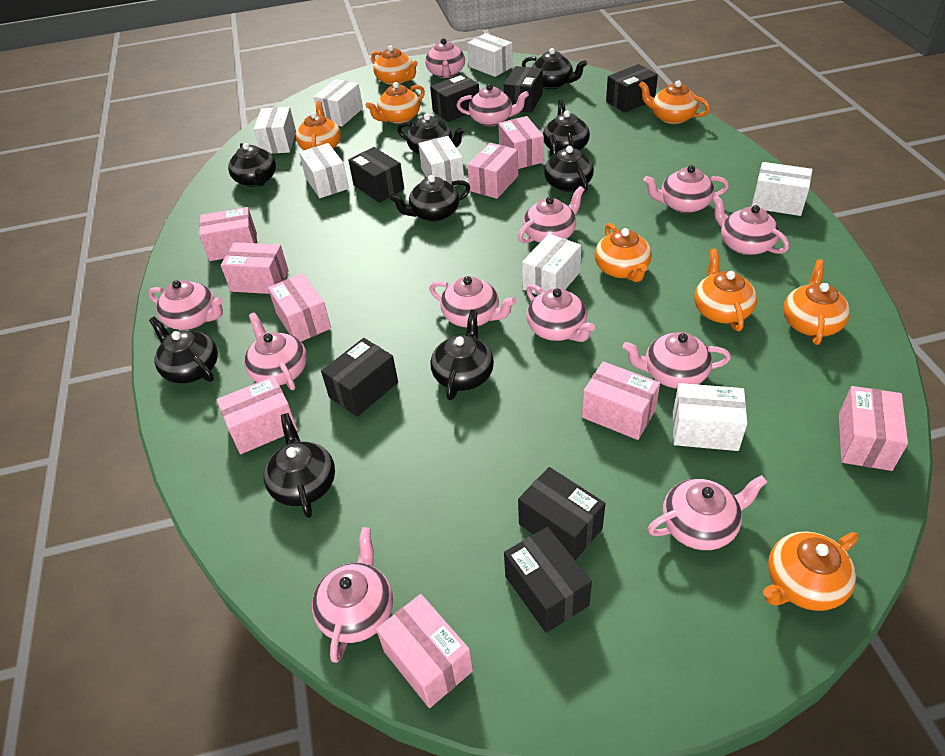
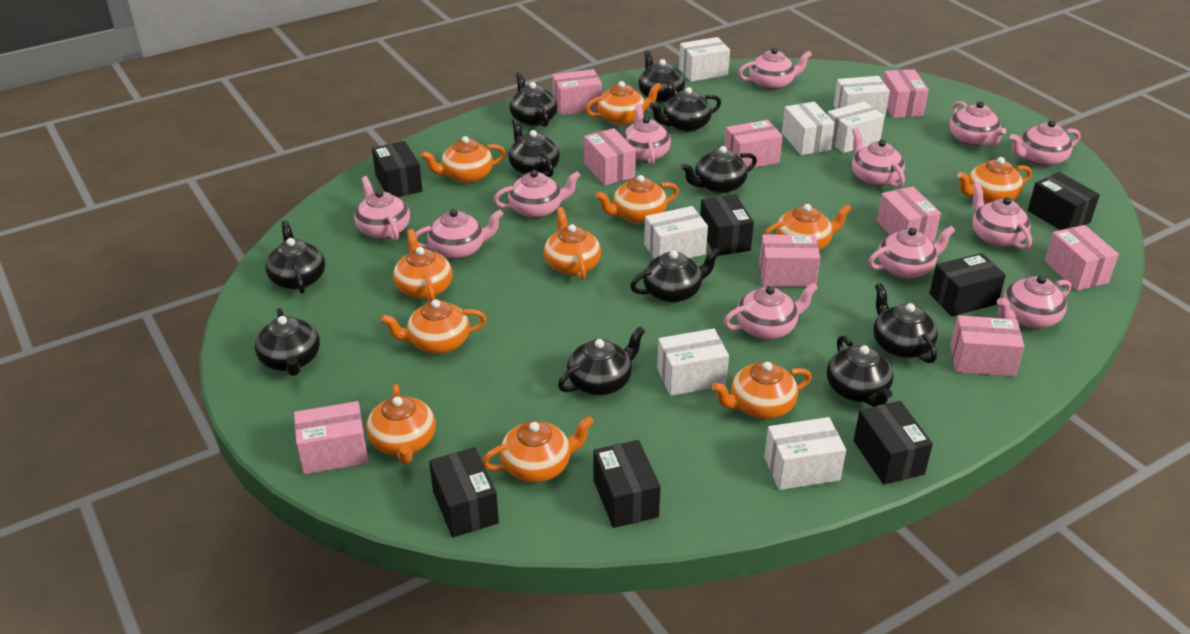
black teapot: [149,317,218,383] [228,143,276,187] [264,413,335,518] [390,175,471,222] [397,114,465,155] [430,310,494,400] [522,48,587,89] [543,99,590,151] [544,134,594,193] = 9 -> [255,308,320,376] [265,221,325,294] [508,119,560,177] [510,72,558,127] [558,327,645,395] [630,247,721,303] [638,50,685,103] [649,87,721,132] [681,146,757,194] [827,336,894,407] [873,283,938,363] = 11
orange teapot: [296,101,341,150] [365,82,425,124] [371,45,418,85] [595,223,652,282] [639,81,710,124] [694,249,757,331] [763,531,859,611] [783,259,850,345] = 8 -> [366,384,436,464] [381,299,487,354] [393,229,453,302] [421,136,506,183] [482,416,594,483] [544,207,601,280] [585,81,662,126] [595,175,679,224] [712,361,812,419] [764,204,852,250] [957,157,1032,204] = 11
white box: [254,107,296,154] [299,143,349,198] [314,79,363,127] [418,136,464,186] [467,33,513,77] [522,234,582,295] [673,383,747,451] [751,162,813,216] = 8 -> [644,206,708,259] [657,328,729,396] [679,37,730,82] [764,417,846,490] [782,102,835,155] [827,101,885,153] [834,76,890,116] = 7

